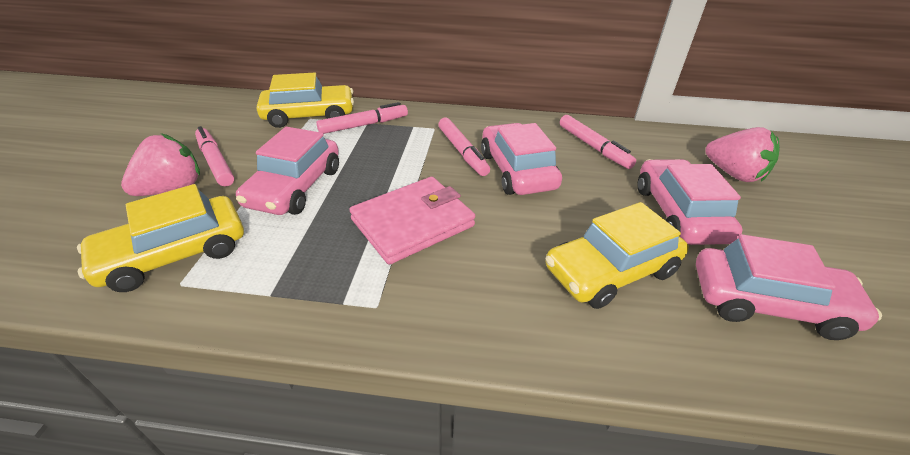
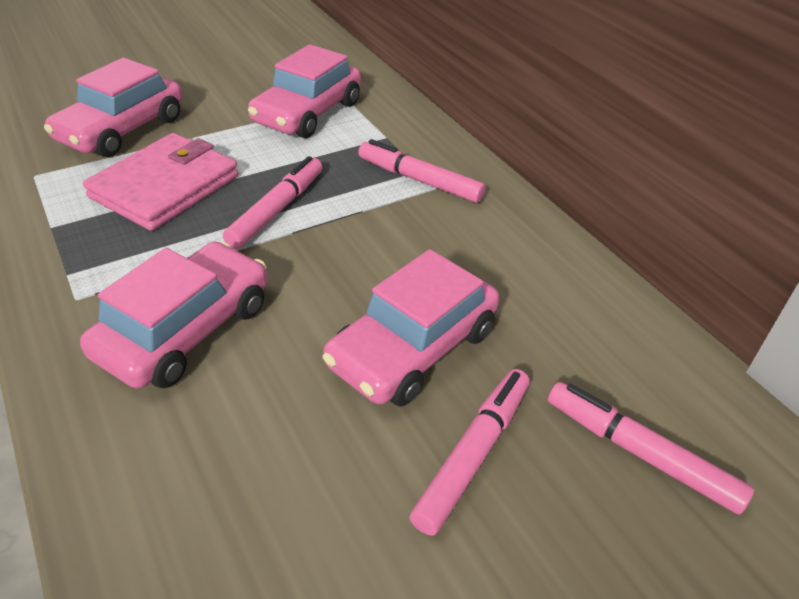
pink strawberry: [121,133,200,196] [706,127,780,182] = 2 -> none = 0
yellow car: [77,184,244,292] [257,73,354,128] [545,202,689,309] = 3 -> none = 0

